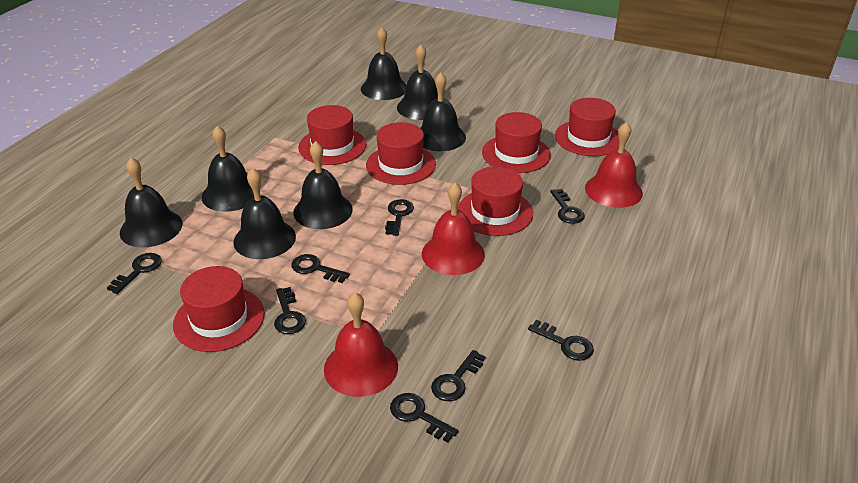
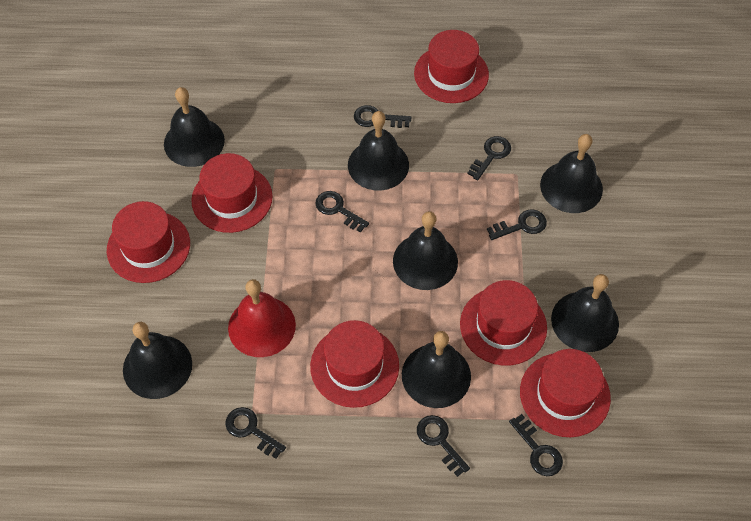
black key: [107,253,162,294] [274,287,306,334] [291,254,350,283] [385,199,414,236] [390,393,459,443] [431,350,486,401] [528,320,594,361] [550,189,585,224] = 8 -> [225,407,286,459] [315,191,369,233] [354,105,411,128] [417,415,470,477] [467,136,511,180] [487,209,547,240] [509,414,563,476] = 7
red bell: [324,292,398,397] [422,182,485,275] [585,122,643,208] = 3 -> [228,279,296,357] = 1

